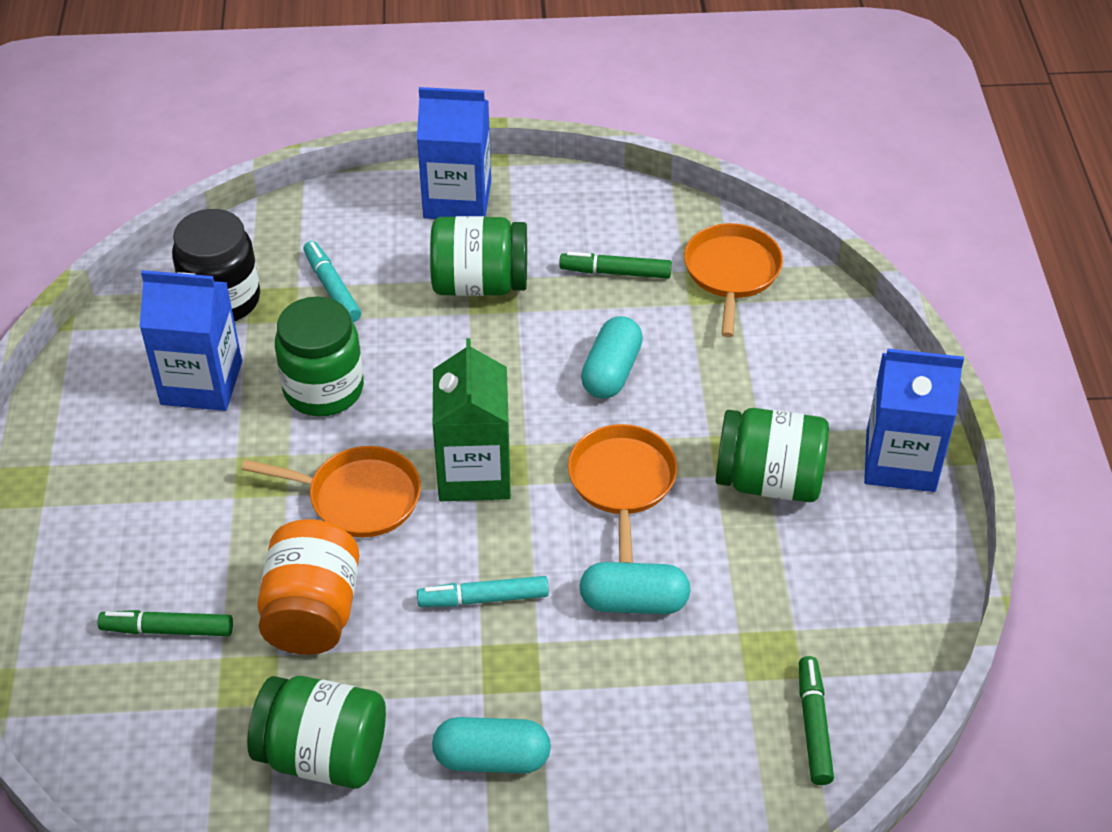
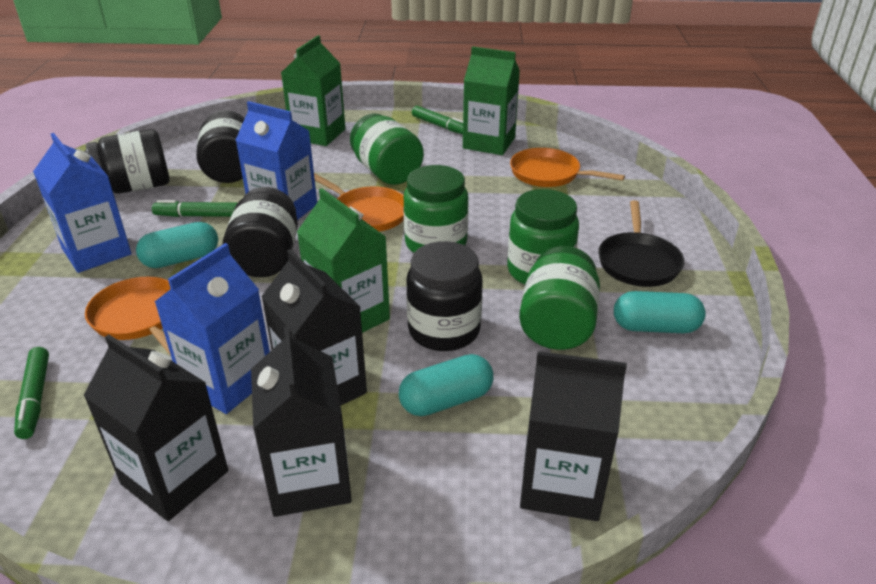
black carton: none = 0 -> [83,334,228,521] [251,326,352,517] [261,249,367,406] [520,351,627,521] = 4
black jar: [172,209,260,321] = 1 -> [86,129,170,194] [196,110,245,183] [222,187,298,277] [406,241,483,351] = 4
black pan: none = 0 -> [598,200,684,287] = 1
green carton: [433,338,511,501] = 1 -> [281,35,345,146] [297,188,390,333] [463,46,520,155] = 3
orange jar: [257,519,360,655] = 1 -> none = 0
turquoise marker: [303,241,361,322] [417,576,549,607] = 2 -> none = 0

